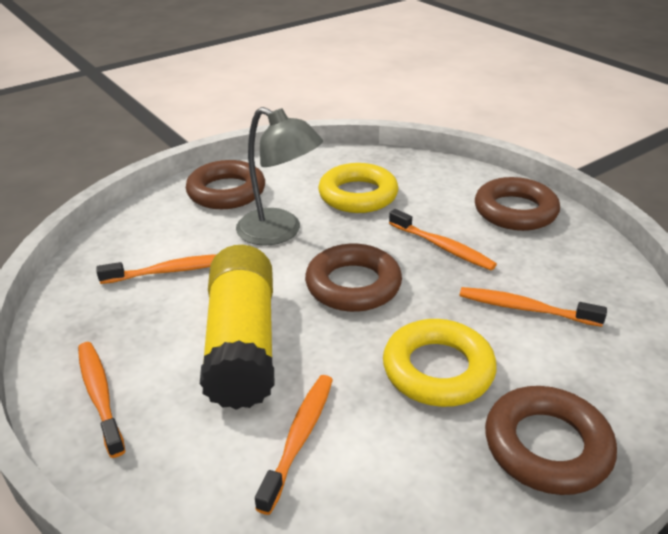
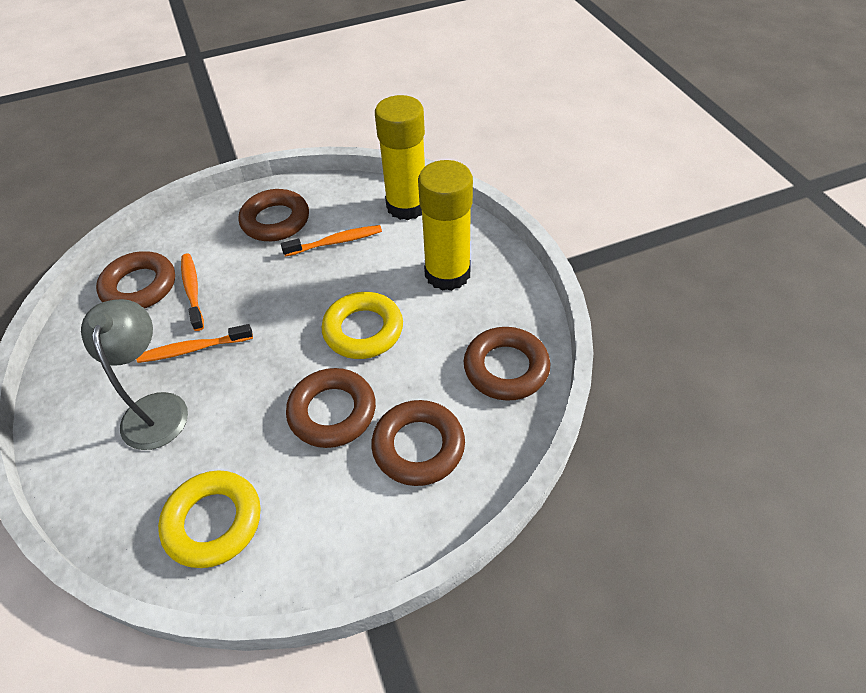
brown ring: [186,160,265,209] [305,244,402,312] [475,177,560,231] [485,386,617,495] = 4 -> [96,251,175,309] [239,189,309,241] [286,368,376,448] [371,400,465,486] [464,327,550,401] = 5
orange toothbrush: [78,342,125,458] [96,254,217,284] [255,375,333,515] [389,209,497,270] [460,287,607,327] = 5 -> [136,324,253,363] [181,254,204,331] [281,225,382,257] = 3
yellow glue stick: [200,245,275,409] = 1 -> [375,95,425,220] [418,160,473,291] = 2

